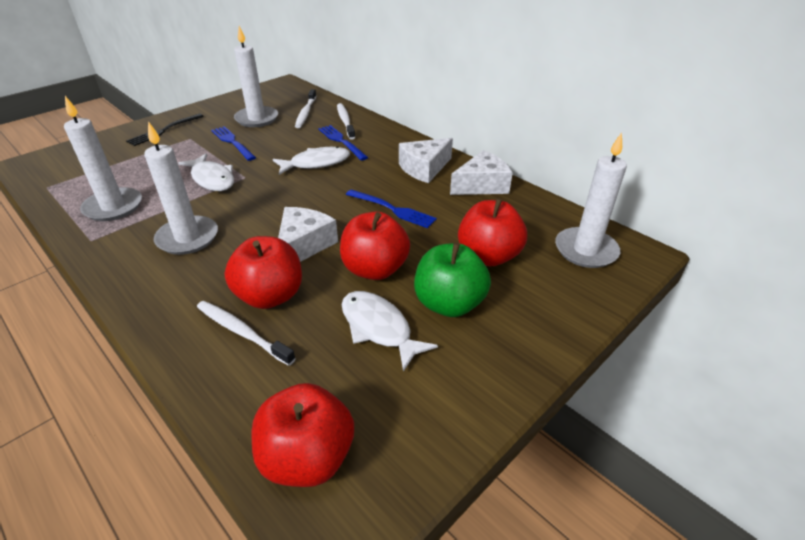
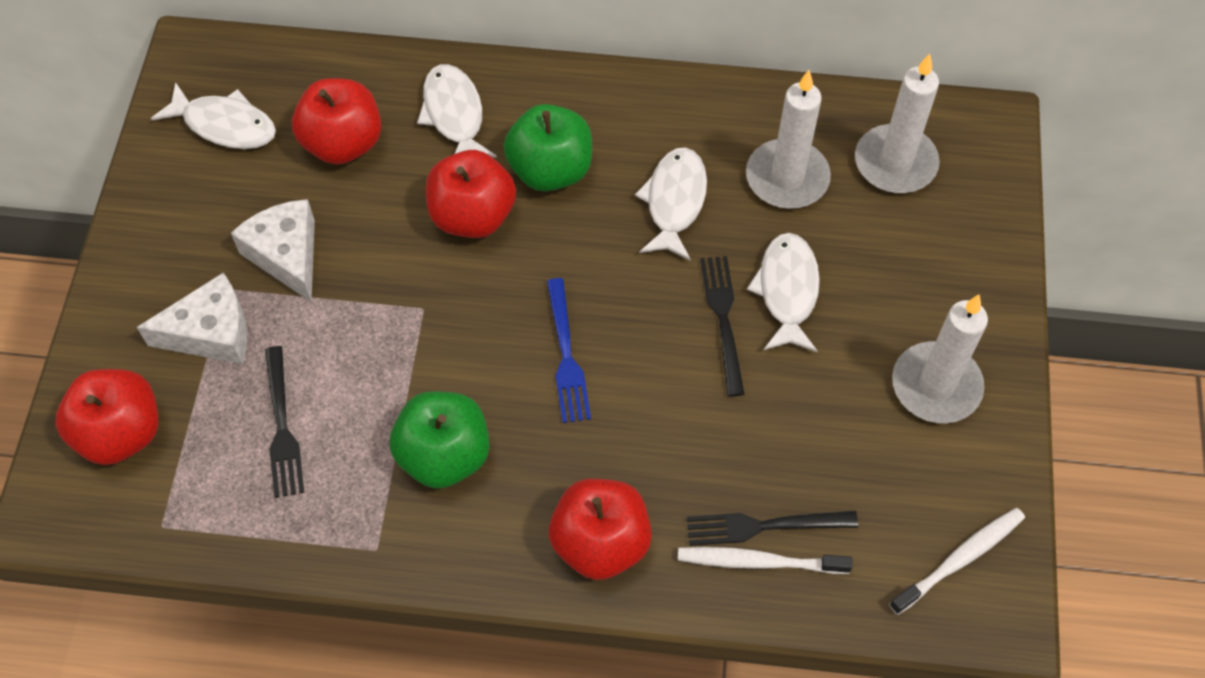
black fork: [126,114,204,146] = 1 -> [265,346,304,498] [687,510,858,546] [700,256,745,397] = 3
blue fork: [211,126,256,161] [318,125,368,160] [346,189,437,228] = 3 -> [547,278,591,423] = 1
green apple: [414,243,491,317] = 1 -> [390,391,490,489] [503,104,592,191] = 2
white candle: [64,96,142,221] [144,121,218,255] [234,26,278,127] [555,132,627,268] = 4 -> [746,70,831,209] [855,54,940,193] [892,294,988,423] = 3
white cheese: [278,207,338,262] [399,138,453,183] [450,150,513,195] = 3 -> [137,272,248,364] [231,199,315,302] = 2
white fish: [178,153,234,191] [273,146,350,175] [342,291,438,372] = 3 -> [151,82,276,149] [417,64,497,158] [635,147,707,261] [747,233,820,352] = 4
white toothbrush: [197,301,296,366] [295,89,316,128] [337,103,355,140] = 3 -> [678,547,853,574] [889,508,1025,615] = 2

